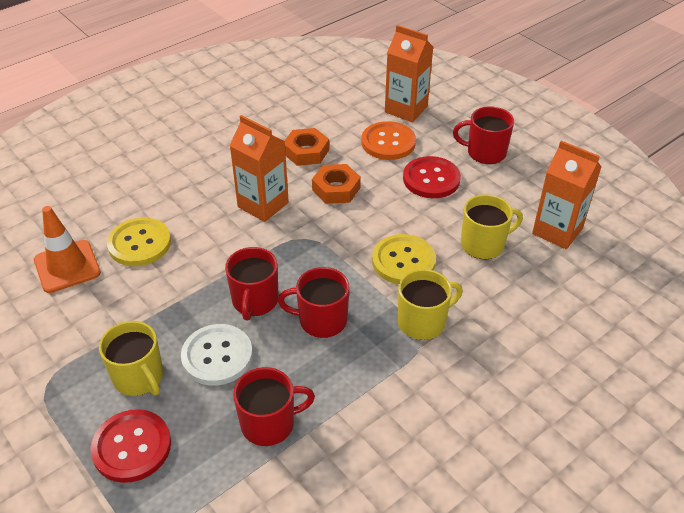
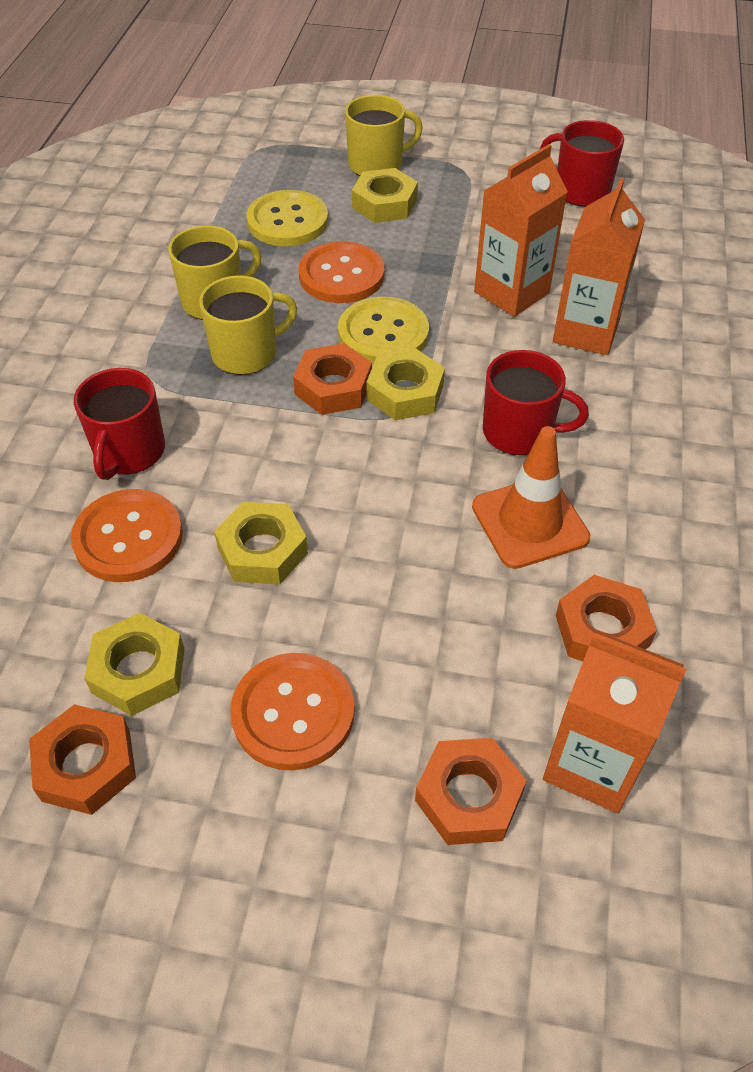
orange button: [361,121,416,160] = 1 -> [71,489,183,582] [230,653,355,771] [298,241,384,303] = 3
orange nut: [285,128,329,166] [312,164,361,204] = 2 -> [29,704,136,815] [293,343,372,415] [415,738,527,845] [556,575,657,661] = 4
red button: [90,409,171,483] [403,156,461,198] = 2 -> none = 0
red mug: [225,247,279,321] [233,367,315,446] [278,267,349,338] [453,106,514,164] = 4 -> [74,368,165,480] [483,350,589,455] [540,120,624,207] = 3
white button: [181,324,253,386] = 1 -> none = 0
yellow nut: none = 0 -> [84,613,185,716] [214,502,308,585] [352,168,418,223] [366,348,445,420] = 4

